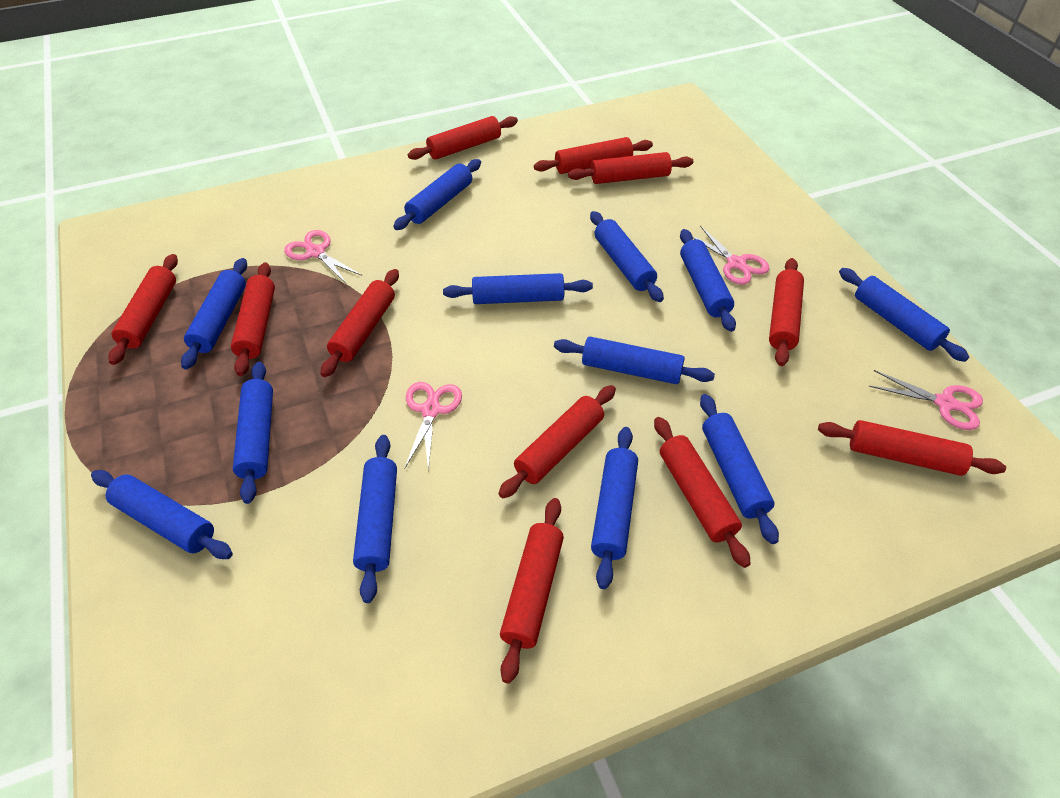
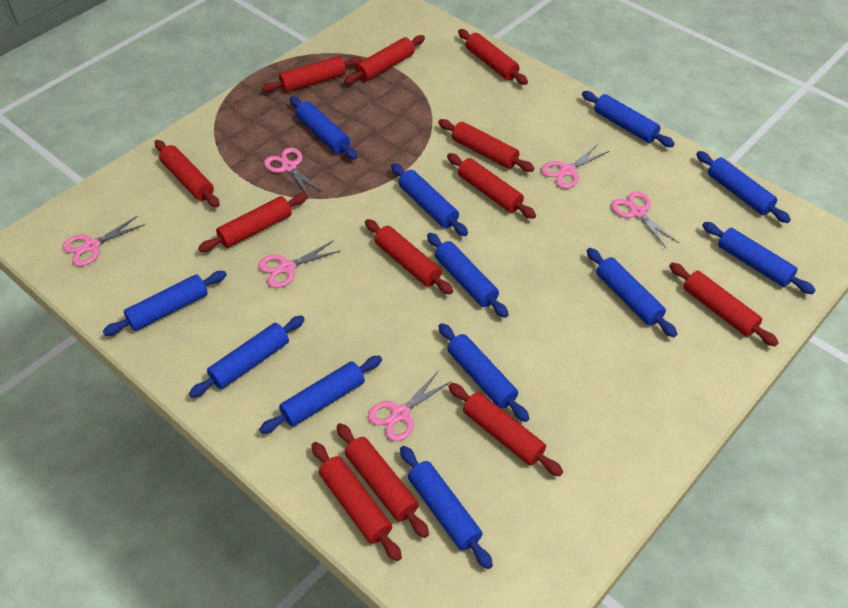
pink scissors: [284,230,362,283] [405,382,462,471] [692,226,770,285] [869,370,983,430] = 4 -> [63,216,145,266] [258,240,340,288] [264,147,324,198] [368,370,452,441] [541,144,609,189] [611,191,679,248] = 6
red rolling pin: [108,254,178,365] [231,262,275,376] [320,269,399,377] [408,116,518,160] [498,385,616,498] [500,498,564,683] [534,137,653,174] [568,152,693,184] [654,417,751,568] [769,258,804,366] [818,420,1006,476] = 11 -> [155,140,220,207] [198,193,308,252] [261,56,363,92] [312,442,402,561] [336,423,429,538] [344,35,425,84] [365,219,453,295] [438,119,534,172] [447,153,536,219] [448,383,563,476] [458,29,528,85] [669,263,779,346] = 12

